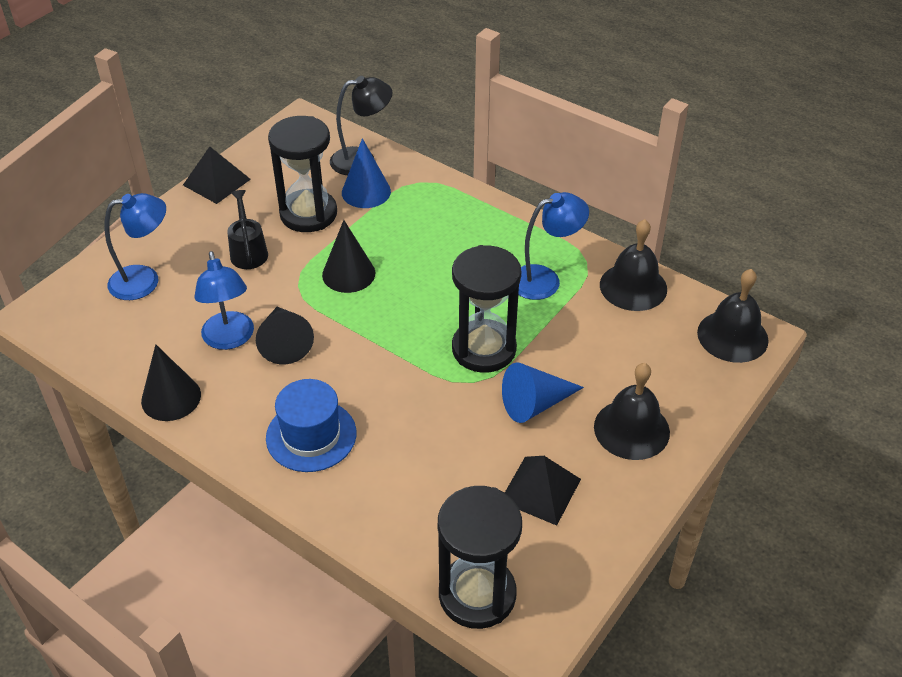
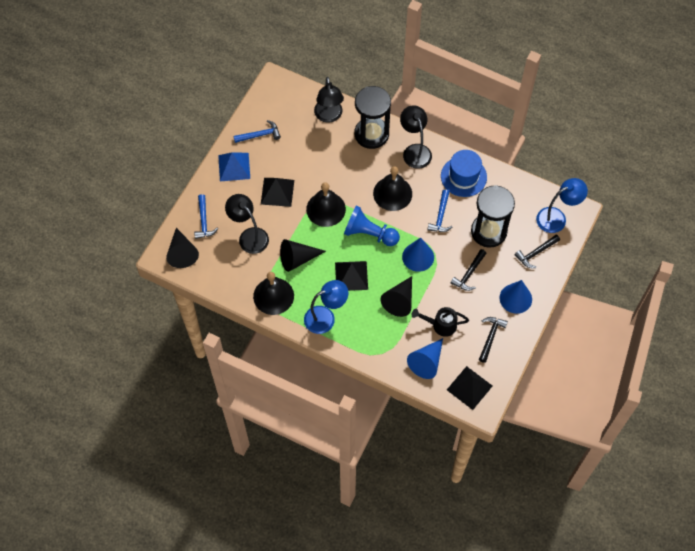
black hammer: none = 0 -> [451,249,487,291] [479,317,508,363] [515,234,560,268] = 3
black hourglass: [268,116,337,232] [438,486,522,629] [452,245,521,373] = 3 -> [355,86,391,149] [471,185,515,248] = 2
black lamp: [330,76,392,175] = 1 -> [225,194,269,254] [314,77,344,123] [400,105,432,169] = 3
black pyramid: [183,147,251,204] [505,456,581,526] = 2 -> [261,178,294,207] [335,261,368,291] [447,366,492,410] = 3
blue cone: [342,138,391,208] [502,362,584,423] = 2 -> [402,237,434,272] [407,338,443,379] [500,280,532,314] = 3
blue hammer: none = 0 -> [194,194,218,239] [233,120,281,143] [427,190,452,232] = 3
blue lamp: [105,193,166,300] [194,251,254,350] [518,192,589,300] = 3 -> [304,280,348,334] [536,178,588,233] = 2
blue pawn: none = 0 -> [344,206,400,246] = 1
blue pyramid: none = 0 -> [218,152,250,181] = 1

